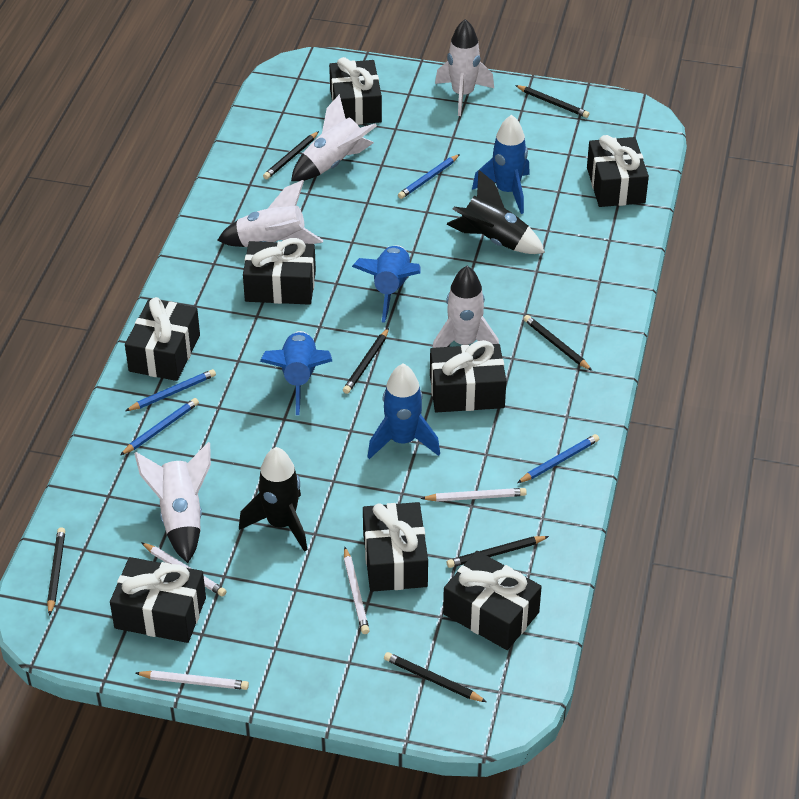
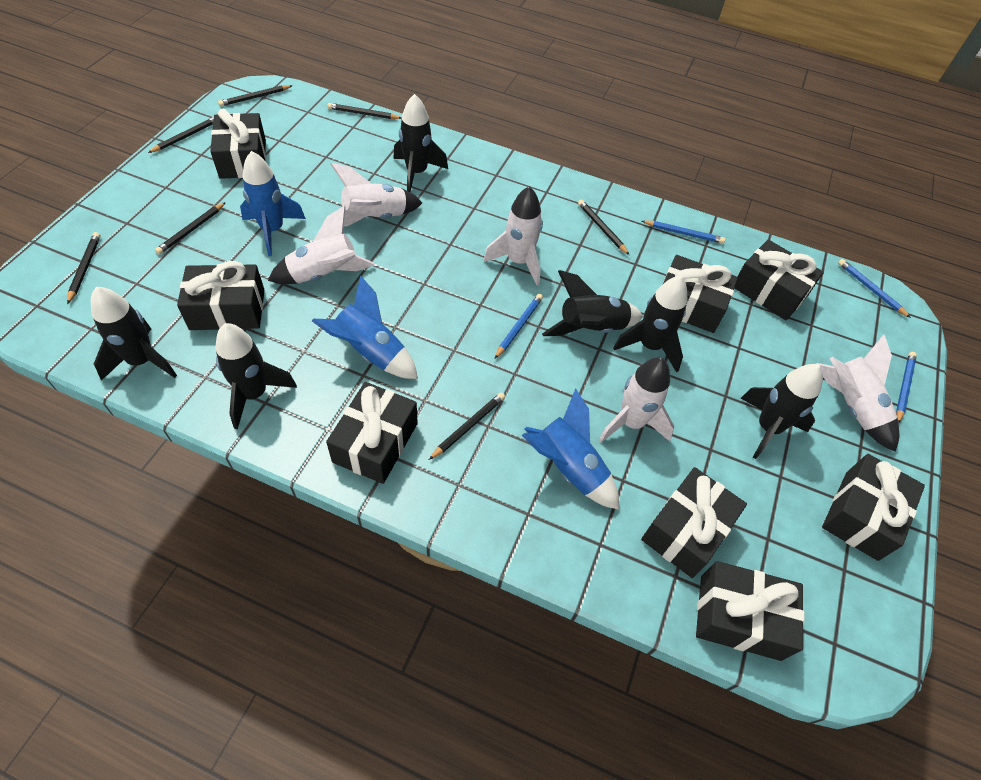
black rocket: [239,447,307,552] [447,170,545,254] = 2 -> [91,287,177,381] [215,323,297,429] [393,94,448,192] [542,270,643,336] [613,276,688,373] [741,364,823,459] = 6
blue rocket: [260,331,332,415] [352,245,421,323] [368,364,440,459] [472,115,530,214] = 4 -> [240,151,306,256] [312,276,418,379] [522,388,619,509] = 3
white pencil: [135,670,249,690] [141,542,227,597] [344,547,370,634] [420,488,527,502] = 4 -> none = 0

